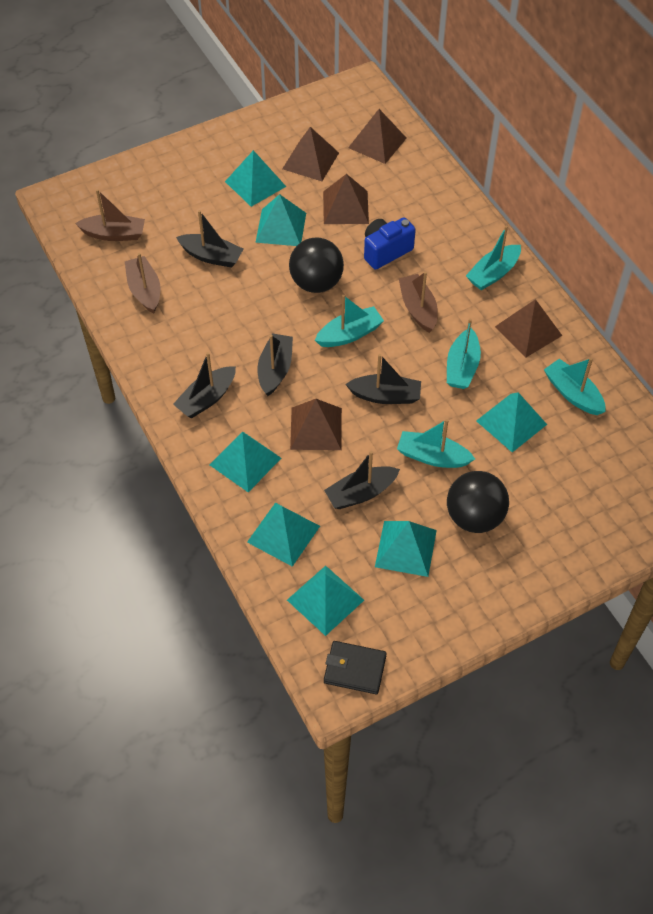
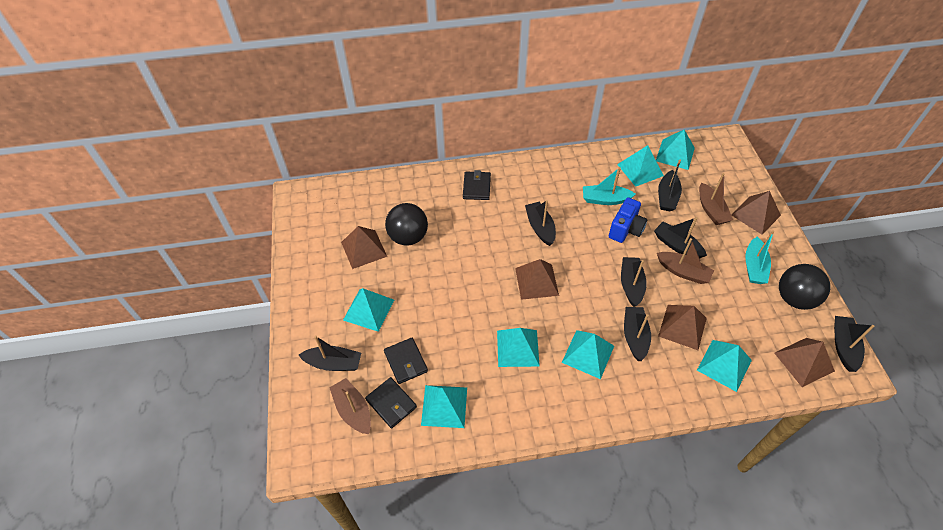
black boat: [173,352,236,418] [176,210,243,268] [257,333,293,396] [324,451,400,509] [345,354,421,404] = 5 -> [299,336,361,371] [525,200,556,246] [621,257,647,307] [624,307,651,361] [654,217,707,259] [658,160,682,211] [834,316,874,372] = 7
black wallet: [324,641,387,694] = 1 -> [365,377,417,428] [384,338,428,384] [463,170,491,200] = 3
turquoise boat: [315,295,384,347] [397,419,475,468] [447,318,481,389] [466,226,521,290] [544,358,606,415] = 5 -> [583,167,636,205] [745,230,774,284] = 2

